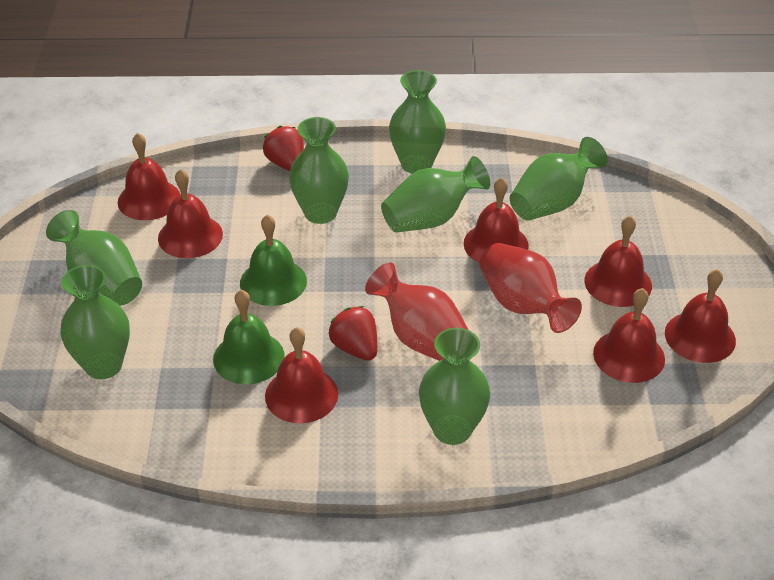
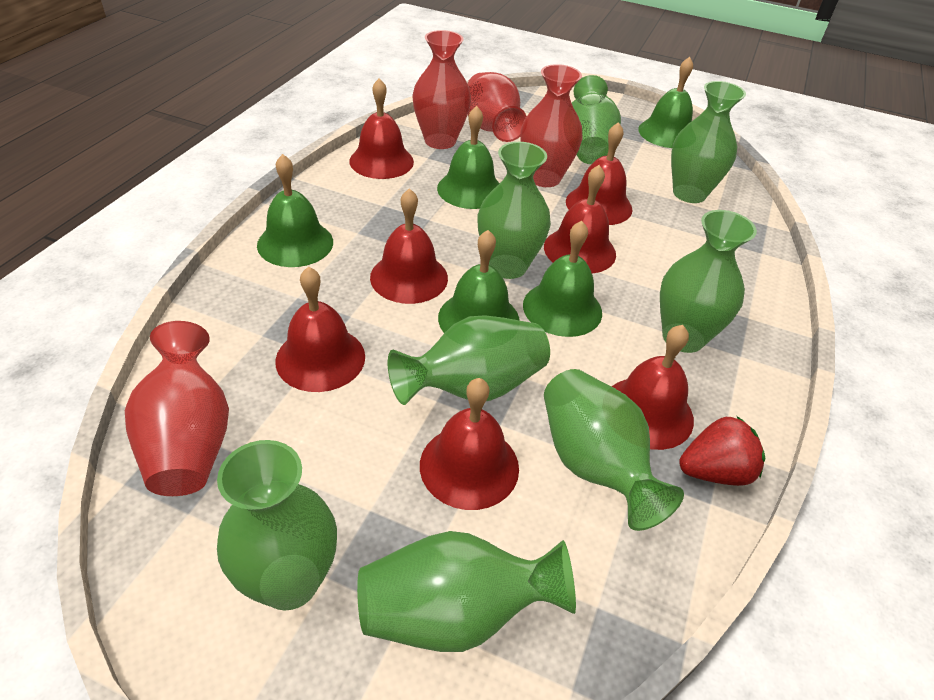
green bell: [213,290,284,384] [240,214,307,306] = 2 -> [257,154,333,267] [437,106,500,209] [438,230,520,333] [523,221,602,337] [638,57,693,148] = 5
green vase: [46,210,142,306] [60,265,130,379] [289,117,349,224] [381,156,490,233] [389,70,446,174] [419,328,490,445] [510,137,608,221] = 7 -> [217,440,337,610] [357,531,576,652] [388,315,550,405] [477,142,551,279] [544,369,684,531] [572,75,621,164] [660,210,757,353] [671,81,746,203] = 8
red strawberry: [263,126,304,171] [328,306,377,361] = 2 -> [679,416,766,486] = 1
red vase: [365,263,469,361] [479,243,582,333] = 2 -> [125,321,229,496] [413,30,471,149] [467,72,526,142] [521,64,583,187] = 4

